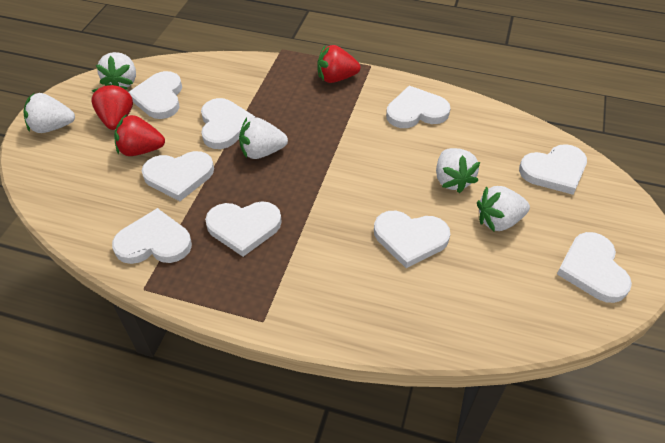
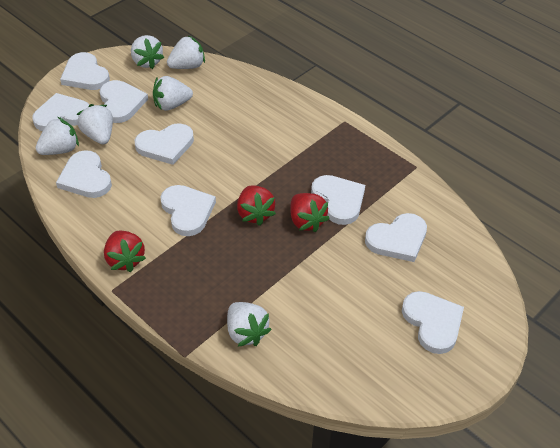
white strawberry: [23,93,75,133] [96,52,136,87] [239,117,288,159] [436,148,480,193] [477,186,530,232] = 5 -> [36,117,79,155] [77,104,113,144] [131,35,164,69] [153,76,193,111] [167,35,205,69] [227,302,272,347] = 6

